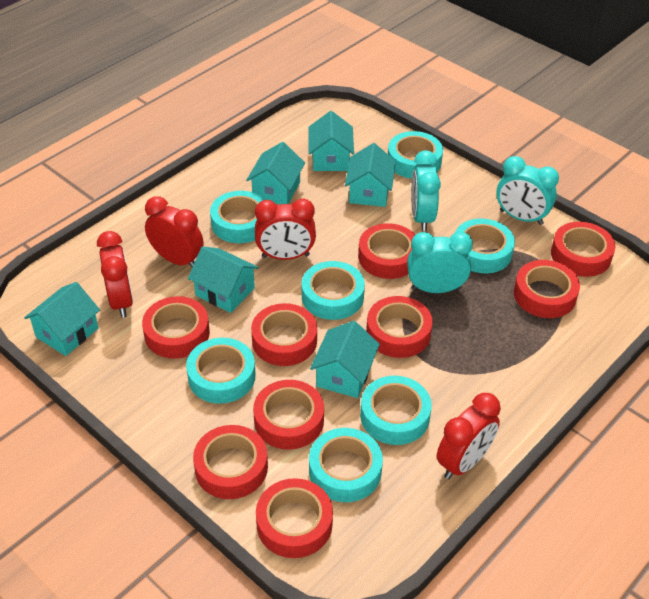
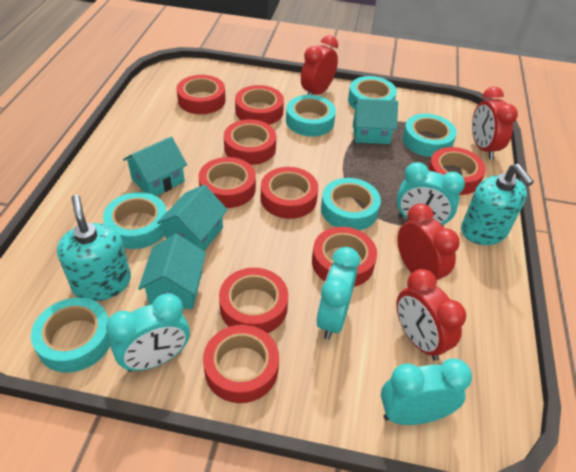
turquoise clock: [407,232,473,293] [411,150,441,231] [496,156,559,225] = 3 -> [106,293,190,372] [316,247,360,340] [381,359,472,425] [397,162,465,227] = 4
turquoise house: [24,282,100,356] [188,246,259,313] [246,142,305,205] [309,111,354,171] [310,321,380,398] [345,143,396,207] = 6 -> [123,136,187,196] [138,234,206,309] [157,185,228,251] [353,98,398,144] = 4
turquoise soap dispenser: none = 0 -> [57,194,131,301] [461,164,534,245] = 2
turquoise tape: [186,338,256,404] [210,191,265,243] [302,261,365,320] [309,428,383,502] [360,376,432,445] [388,131,443,179] [455,218,515,273] = 7 -> [31,298,110,373] [103,192,166,249] [286,95,336,136] [321,178,381,230] [348,76,397,109] [403,114,457,157] = 6

